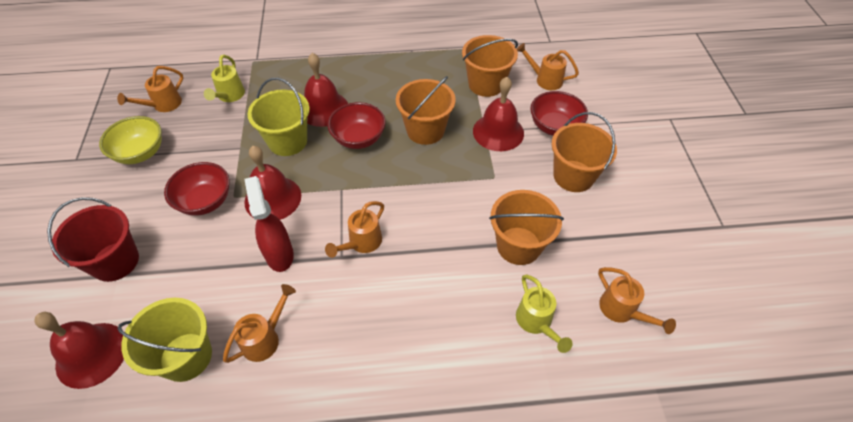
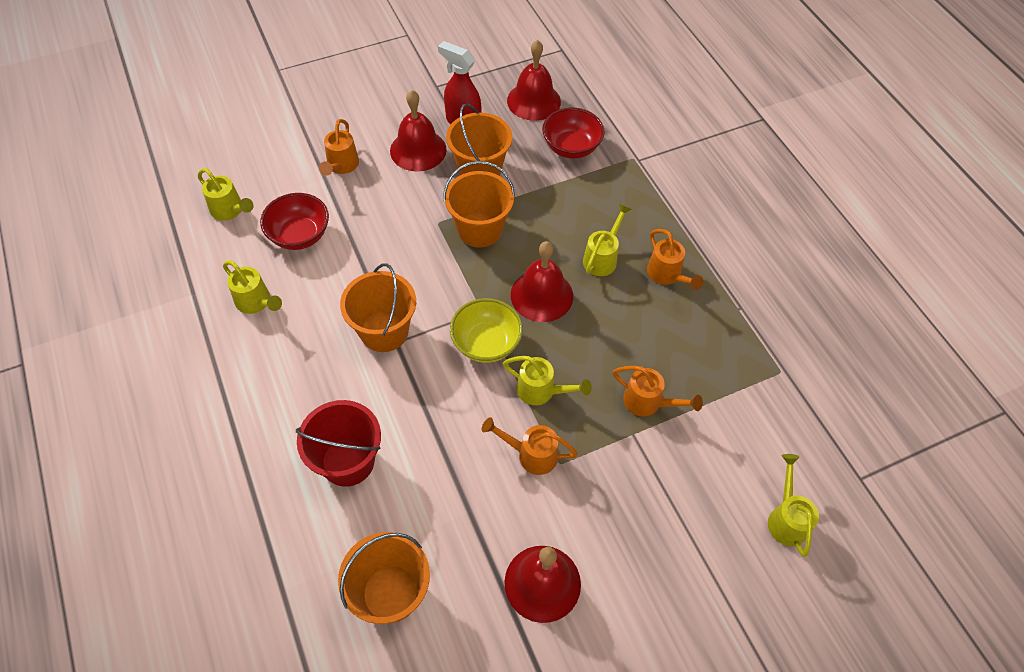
orange watering can: [117,66,183,112] [223,284,296,363] [325,201,384,258] [517,43,579,90] [598,267,676,334] = 5 -> [319,119,359,176] [482,417,578,475] [613,366,703,416] [647,229,704,290] = 4
red bowl: [164,162,230,216] [327,102,386,149] [530,91,588,136] = 3 -> [260,193,329,250] [542,108,605,159] = 2
yellow bucket: [117,298,212,382] [247,78,310,156] = 2 -> none = 0
yellow watering can: [204,55,245,102] [516,274,573,353] = 2 -> [198,168,254,221] [223,260,282,314] [503,356,592,406] [583,204,631,276] [768,454,819,557] = 5

